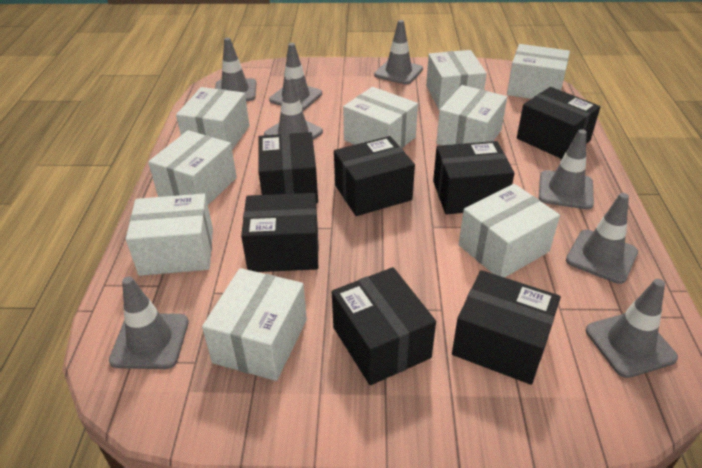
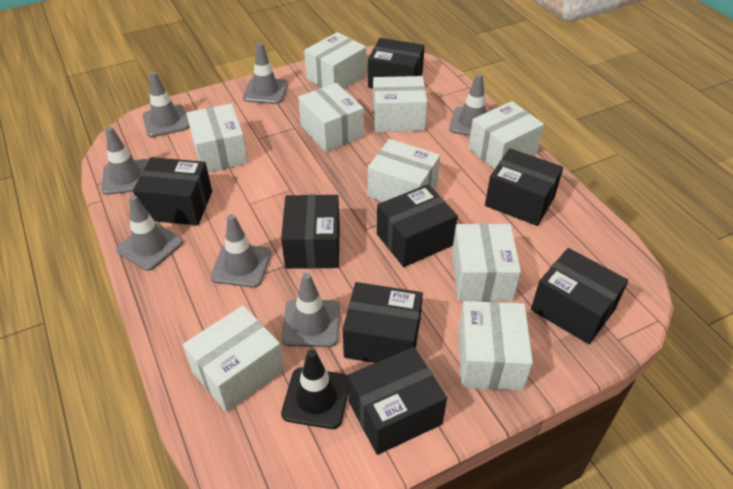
black box: [241,193,319,272] [258,132,318,203] [332,267,436,385] [334,136,415,216] [433,141,515,214] [452,270,561,385] [517,87,601,159] = 7 -> [133,157,212,225] [281,195,340,269] [343,282,423,363] [348,347,447,455] [368,38,425,89] [377,184,458,267] [485,148,563,226] [531,248,628,344] = 8
black traffic cone: none = 0 -> [281,349,348,429] = 1
grey traffic cone: [109,276,189,369] [215,38,257,101] [264,77,323,140] [269,43,322,110] [374,20,423,85] [539,129,594,209] [566,193,638,284] [586,279,678,378] = 8 -> [101,127,149,195] [116,195,183,271] [142,72,189,137] [210,214,271,288] [243,43,288,104] [281,273,340,347] [449,73,489,136] = 7

